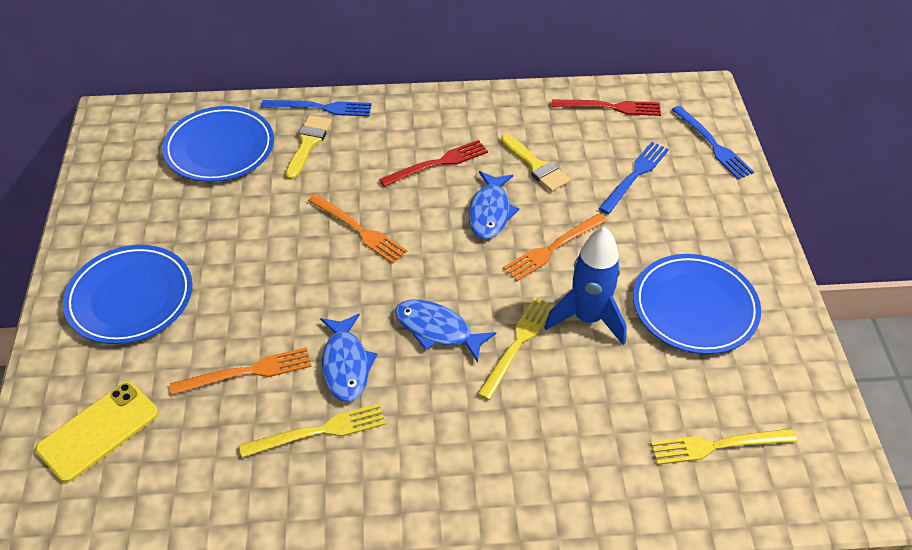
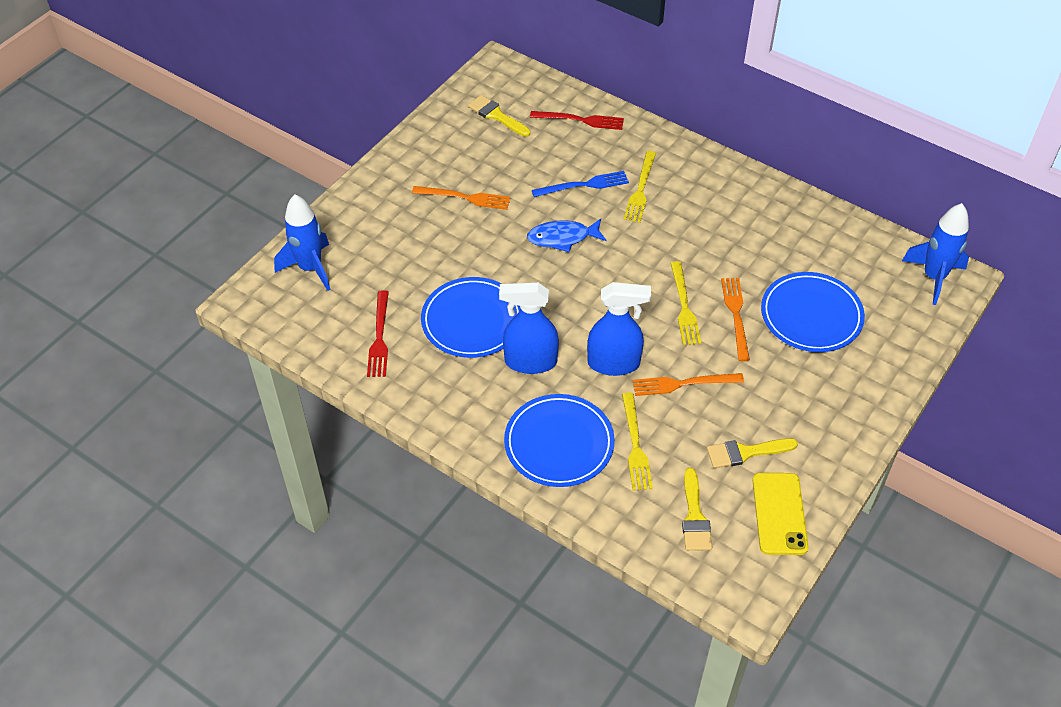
blue fish: [320,314,378,402] [395,300,496,362] [468,171,519,239] = 3 -> [527,219,607,252] = 1
blue fork: [261,100,372,116] [598,142,669,214] [672,106,754,180] = 3 -> [532,171,629,197] = 1
blue rocket: [544,227,627,345] = 1 -> [274,194,331,291] [902,203,969,305] = 2
blue spray bottle: none = 0 -> [499,282,559,374] [587,282,651,376] = 2
yellow brush: [285,115,332,180] [501,134,571,192] = 2 -> [468,95,530,137] [682,468,712,551] [707,438,798,468] = 3

